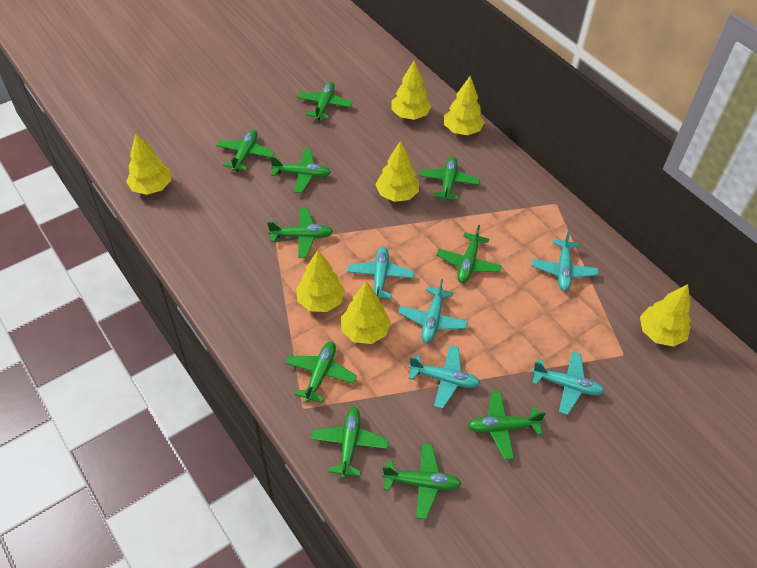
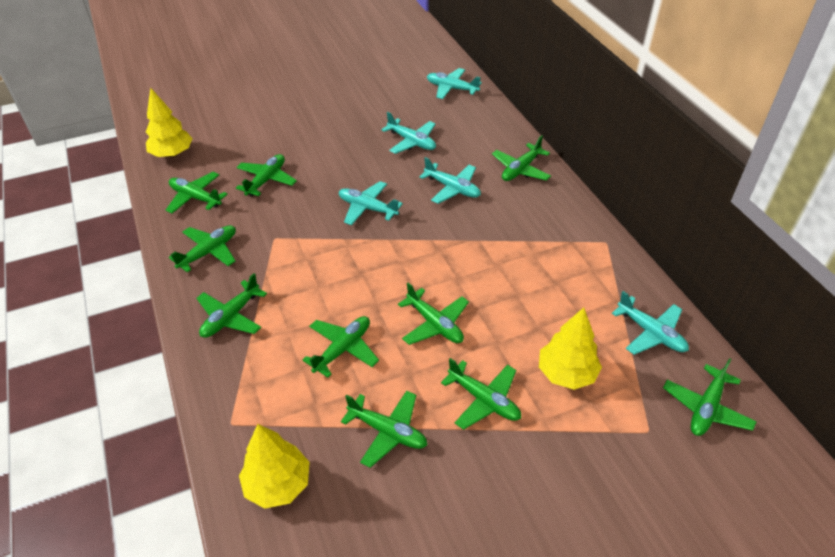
yellow tree: [126,133,171,195] [296,250,345,312] [341,281,391,344] [376,140,419,202] [391,61,431,120] [444,76,485,135] [640,284,691,347] = 7 -> [146,88,193,158] [239,424,310,509] [539,307,602,390] = 3

